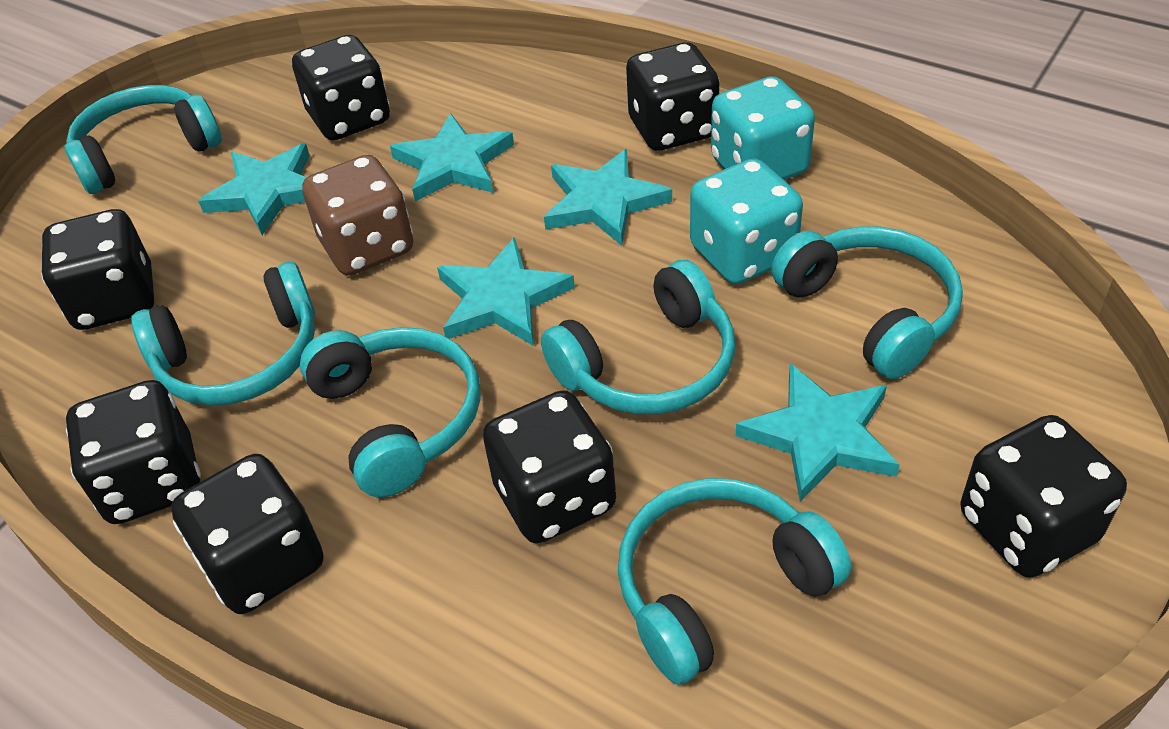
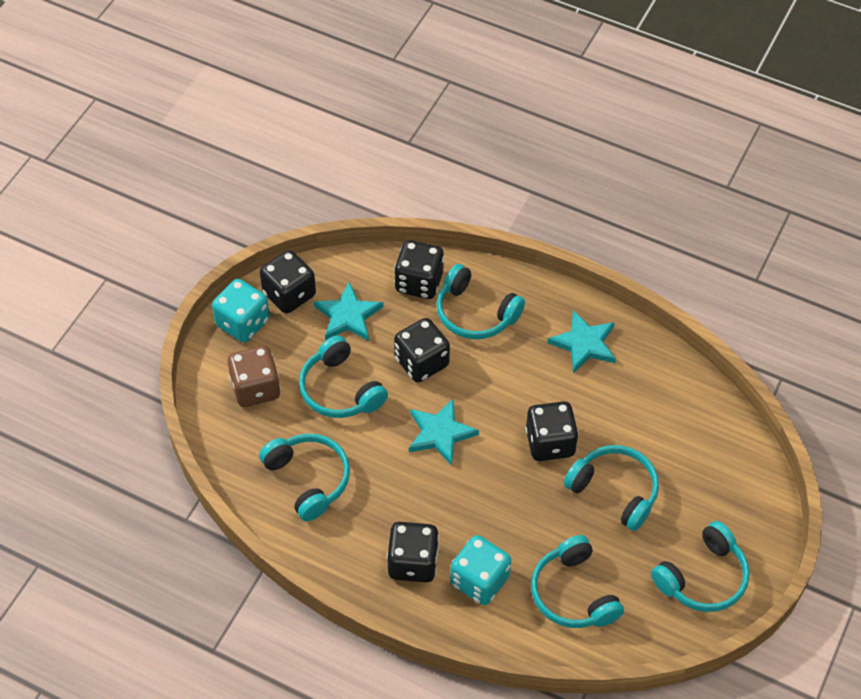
black dice: [42,209,154,330] [66,380,201,524] [171,454,323,614] [292,35,390,140] [483,390,616,543] [626,42,720,151] [961,415,1127,578] = 7 -> [260,250,316,314] [387,522,439,582] [394,240,444,299] [394,318,450,382] [525,401,579,461] = 5
turquoise star: [198,144,310,235] [390,113,514,201] [437,237,575,346] [544,149,672,246] [736,363,900,502] = 5 -> [314,282,383,341] [409,399,479,466] [548,310,616,374] = 3

